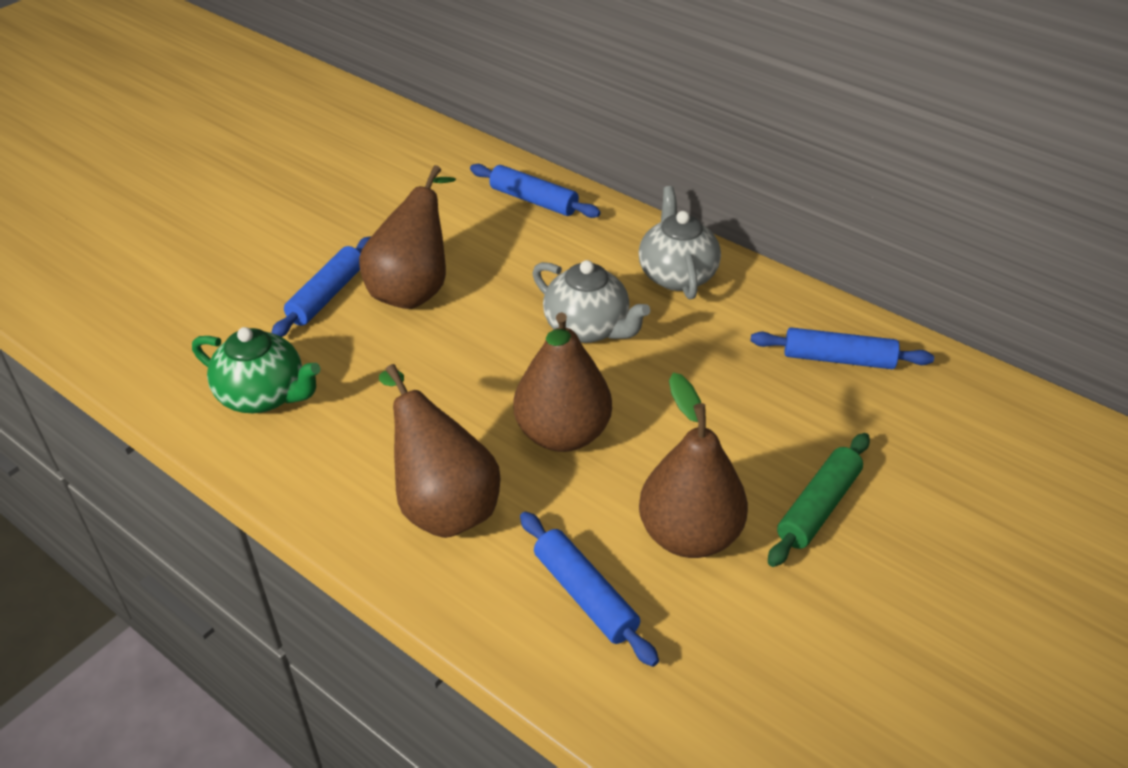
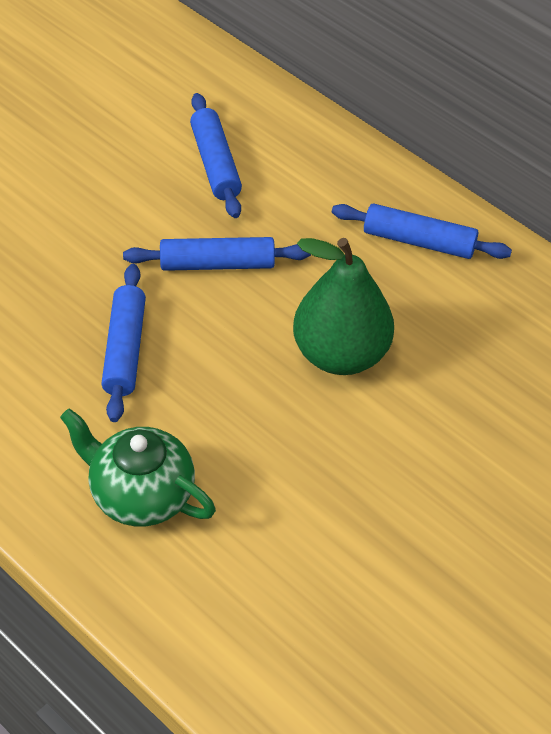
brown pear: [359,165,456,309] [379,364,501,538] [513,312,612,452] [639,373,748,558] = 4 -> none = 0
green pear: none = 0 -> [293,238,394,375] = 1
green rolling pin: [768,433,870,567] = 1 -> none = 0
grey teapot: [532,260,650,343] [639,186,721,299] = 2 -> none = 0

